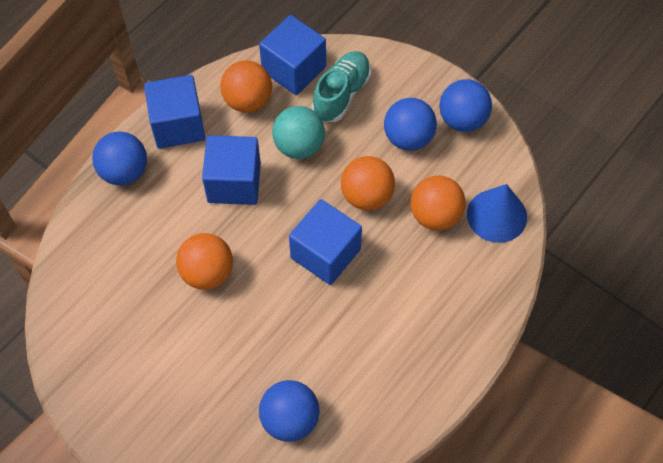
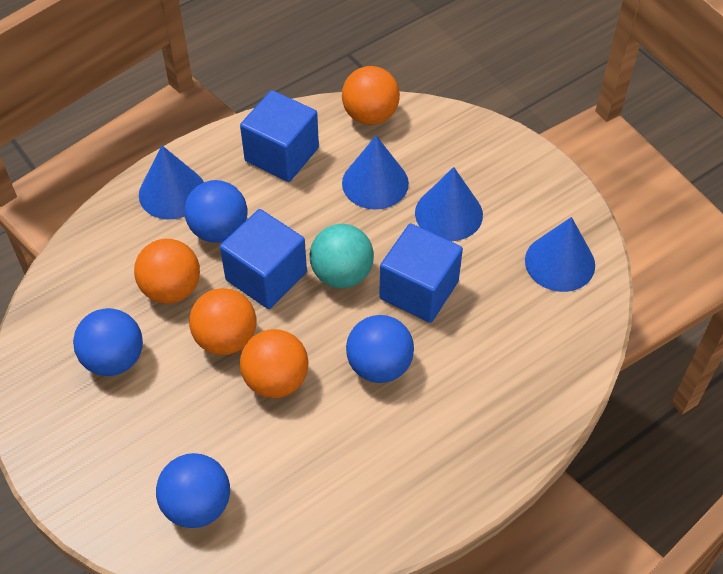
blue cone: [467,184,527,243] = 1 -> [139,146,204,219] [342,136,409,210] [415,167,483,241] [525,217,595,292] = 4
blue cube: [144,75,205,149] [202,135,261,205] [259,15,326,95] [289,199,362,285] = 4 -> [220,209,307,309] [240,90,319,182] [379,223,463,323] = 3
turquoise shoe: [312,51,371,122] = 1 -> none = 0

